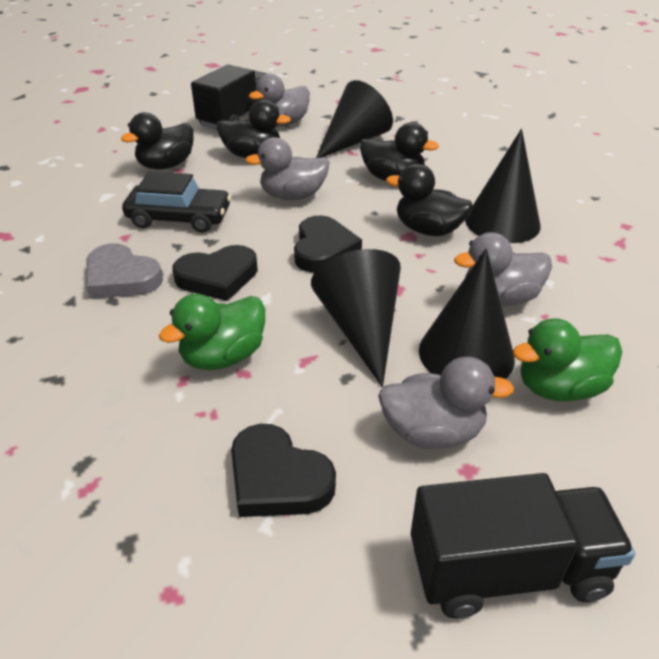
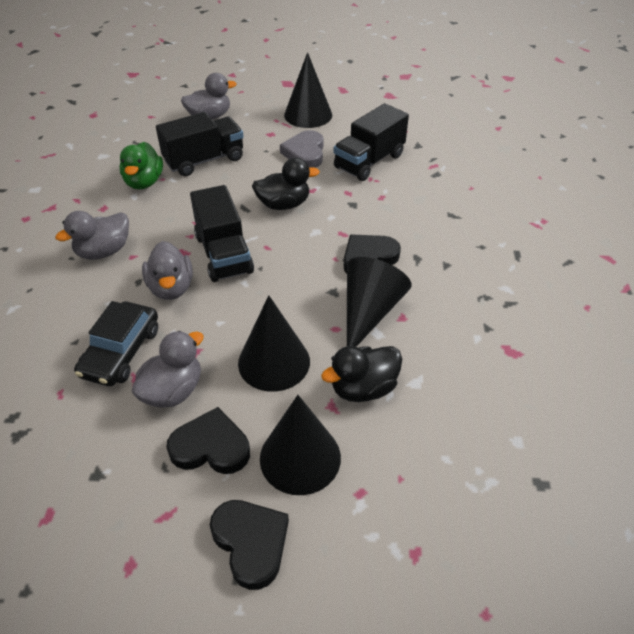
black duck: [121,112,194,170] [217,100,291,158] [360,122,439,181] [386,164,473,236] = 4 -> [252,158,320,210] [321,346,402,402] = 2
black truck: [191,65,267,130] [411,473,635,619] = 2 -> [156,112,244,176] [190,185,254,282] [334,103,409,181] = 3
green duck: [159,294,265,370] [513,318,622,401] = 2 -> [120,142,163,189] = 1

